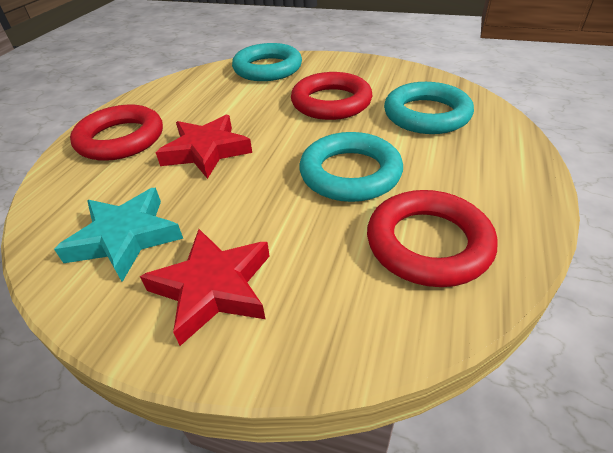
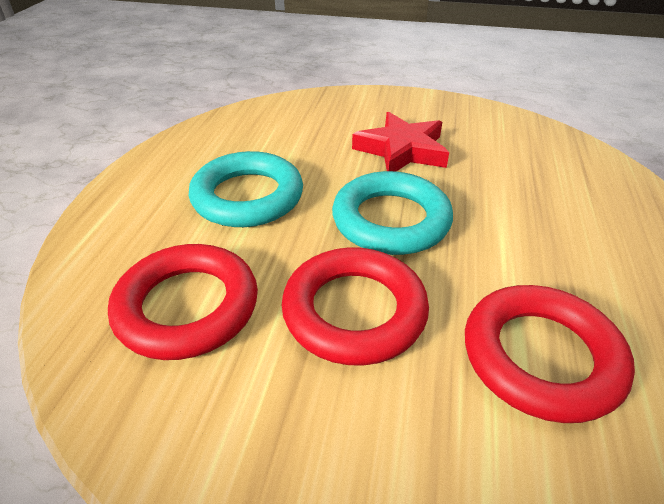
red star: [140,229,270,346] [155,115,252,179] = 2 -> [352,112,449,172] = 1
turquoise ring: [232,43,302,81] [299,132,403,202] [384,82,474,134] = 3 -> [189,151,303,227] [332,171,453,255] = 2
turquoise star: [54,187,183,282] = 1 -> none = 0

